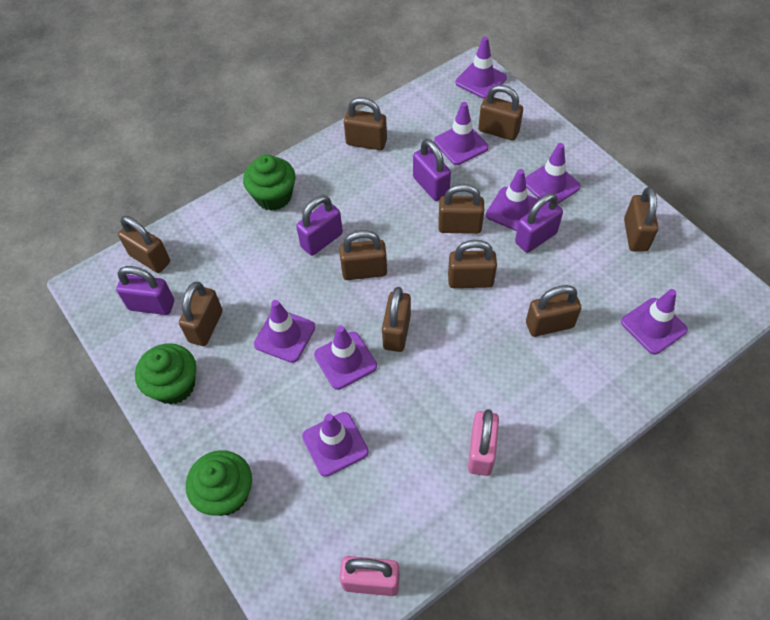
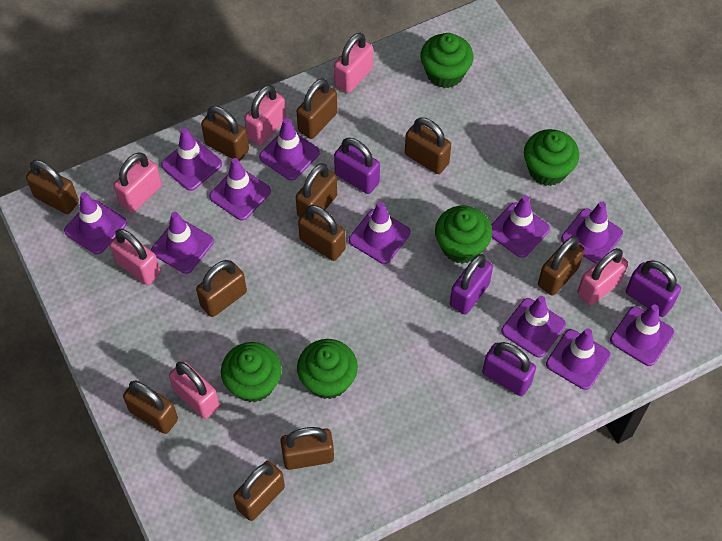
brown padlock: [118,216,170,273] [179,282,223,346] [339,230,387,280] [344,97,387,150] [382,287,411,352] [438,184,484,234] [448,240,497,288] [478,85,523,141] [526,285,581,337] [624,187,658,251] = 10 -> [26,160,79,214] [123,380,178,434] [196,260,247,317] [201,106,249,161] [233,461,285,521] [280,427,334,470] [296,163,337,217] [297,78,337,139] [298,205,346,261] [405,117,451,174] [538,236,585,296] = 11
green cupcake: [135,343,196,405] [186,450,252,516] [243,154,295,211] = 3 -> [221,342,282,403] [297,339,358,399] [420,33,474,88] [435,206,492,264] [524,129,579,186] = 5
pink padlock: [339,556,400,596] [468,409,499,476] = 2 -> [110,229,160,285] [114,152,162,213] [169,361,219,419] [244,85,286,146] [334,33,373,93] [577,248,628,305] = 6
purple traffic cone: [254,300,315,363] [302,412,368,477] [314,326,377,390] [434,102,488,165] [456,37,507,99] [486,169,539,231] [525,143,581,204] [621,289,688,354] = 8 -> [64,192,127,254] [151,212,214,274] [161,128,222,191] [209,158,271,220] [259,118,320,181] [349,202,410,264] [491,195,550,258] [502,296,566,358] [546,329,611,390] [561,201,623,264] [610,304,674,366] = 11

